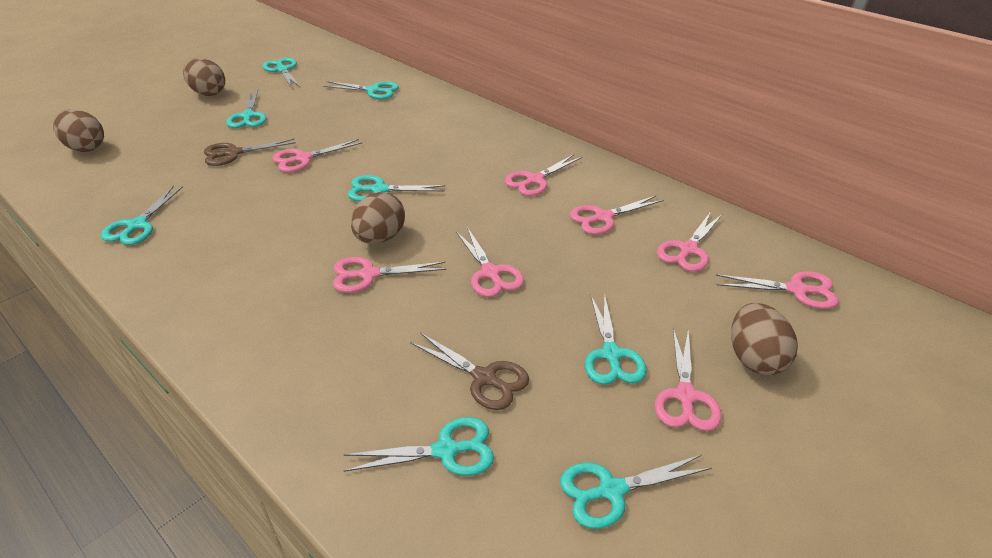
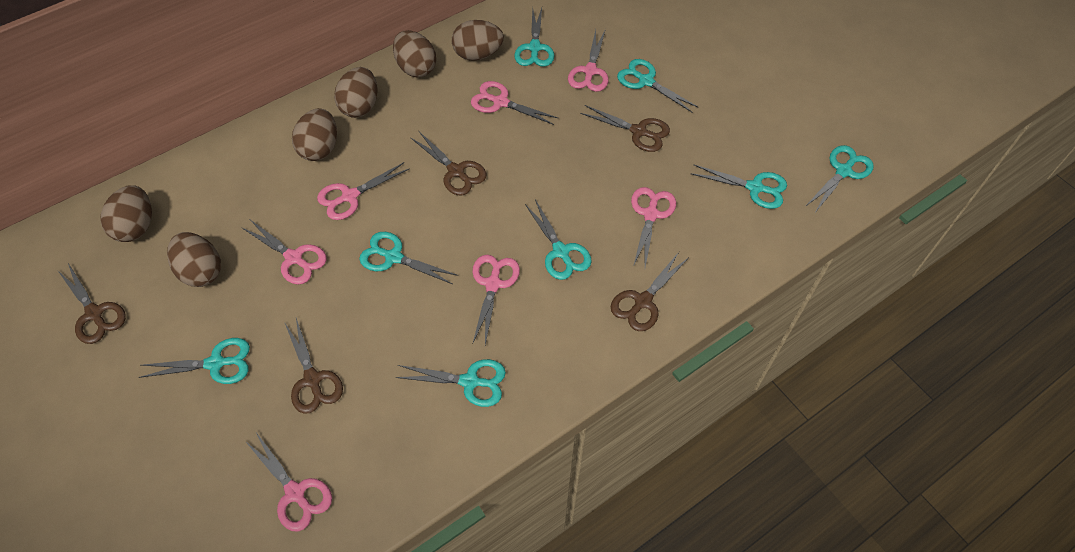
brown egg: [53,109,104,152] [183,58,225,96] [351,192,405,244] [731,303,798,375] = 4 -> [100,185,152,242] [167,232,221,287] [292,108,337,161] [334,67,378,118] [393,30,436,77] [452,20,504,61] = 6
brown scissors: [204,139,296,166] [411,333,529,410] = 2 -> [58,263,126,344] [285,318,343,414] [410,132,486,195] [580,105,670,152] [610,252,689,331] = 5
pink scissors: [272,139,363,172] [333,257,446,293] [456,227,524,297] [505,154,582,196] [570,196,664,234] [655,329,722,431] [657,213,722,272] [716,271,838,309] = 8 -> [241,220,327,285] [245,433,332,531] [317,162,410,220] [471,81,558,125] [472,255,520,345] [568,29,609,92] [631,187,676,267] = 7

